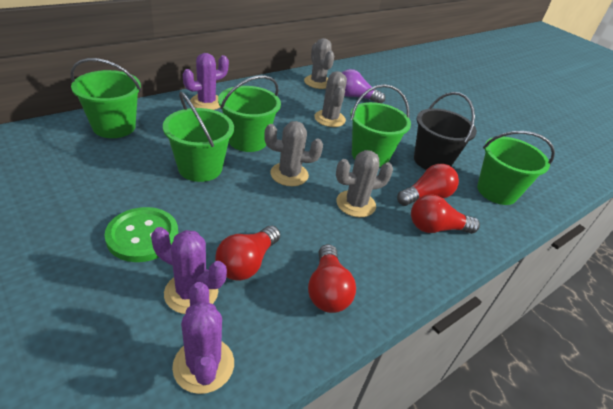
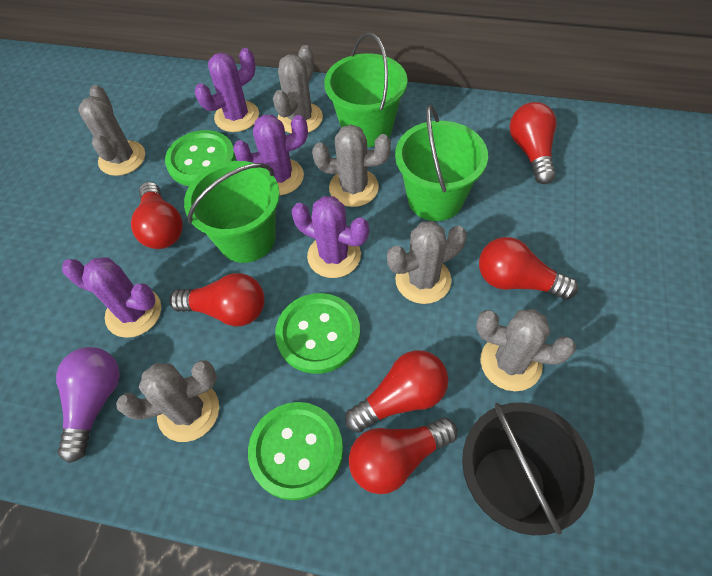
green bucket: [70,58,141,138] [163,92,234,182] [218,75,281,152] [350,84,411,167] [477,131,555,205] = 5 -> [184,161,280,263] [324,32,408,147] [395,105,488,221] = 3
green button: [105,207,178,262] = 1 -> [165,130,236,186] [248,402,343,501] [275,293,360,374] = 3
grey cactus: [264,121,323,186] [304,38,334,89] [314,71,347,127] [336,150,393,217] = 4 -> [78,85,145,176] [116,360,219,442] [273,45,323,133] [312,125,391,207] [387,221,467,304] [476,309,576,391] = 6
purple cactus: [151,227,227,314] [172,282,234,394] [183,53,229,110] = 3 -> [62,257,161,338] [195,48,259,132] [233,114,308,195] [291,196,369,278] = 4
red light bulb: [215,226,280,281] [308,244,356,313] [397,164,459,206] [411,194,480,234] = 4 -> [131,182,183,249] [169,273,265,327] [345,350,448,433] [349,418,457,494] [479,237,578,300] [509,102,557,184] = 6

